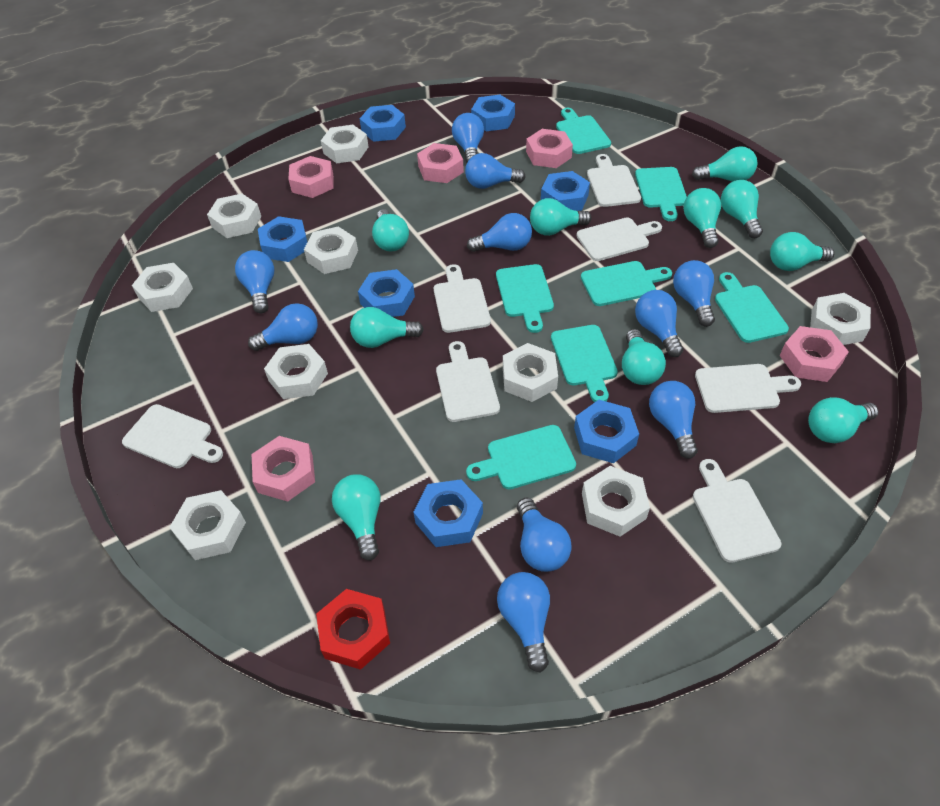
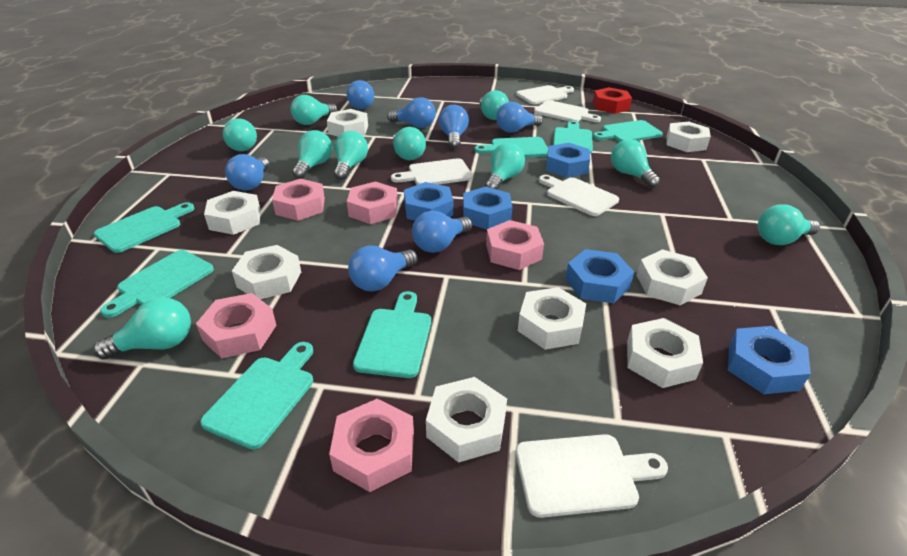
blue light bulb: [235,250,274,314] [248,303,318,351] [452,113,484,163] [465,153,525,189] [467,213,532,252] [497,572,550,673] [517,497,572,572] [635,290,684,357] [649,381,698,459] [673,260,715,327] = 10 -> [225,154,269,191] [347,80,374,109] [348,246,417,292] [387,97,436,128] [412,211,472,253] [439,105,469,149] [496,102,543,133] = 7
blue nut: [258,216,307,262] [358,269,415,317] [360,105,406,142] [414,479,483,547] [471,95,515,131] [541,171,590,211] [574,400,639,463] = 7 -> [404,182,453,221] [463,187,512,230] [546,143,590,178] [565,249,634,303] [728,326,811,394] = 5
white cutting board: [122,404,223,468] [434,264,491,333] [436,341,500,422] [577,218,662,261] [587,154,641,207] [693,459,781,563] [695,364,801,413] = 7 -> [391,158,473,185] [515,434,668,518] [516,85,574,104] [534,100,601,122] [539,175,619,216] = 5
white nut: [132,263,193,312] [169,490,246,560] [207,194,261,238] [264,344,328,399] [304,227,358,274] [321,125,369,163] [503,343,558,402] [582,466,650,536] [810,293,871,345] = 9 -> [204,191,261,235] [232,245,301,299] [327,109,368,137] [426,377,507,463] [518,287,586,350] [627,318,703,388] [637,249,708,305] [666,122,711,152] = 8

